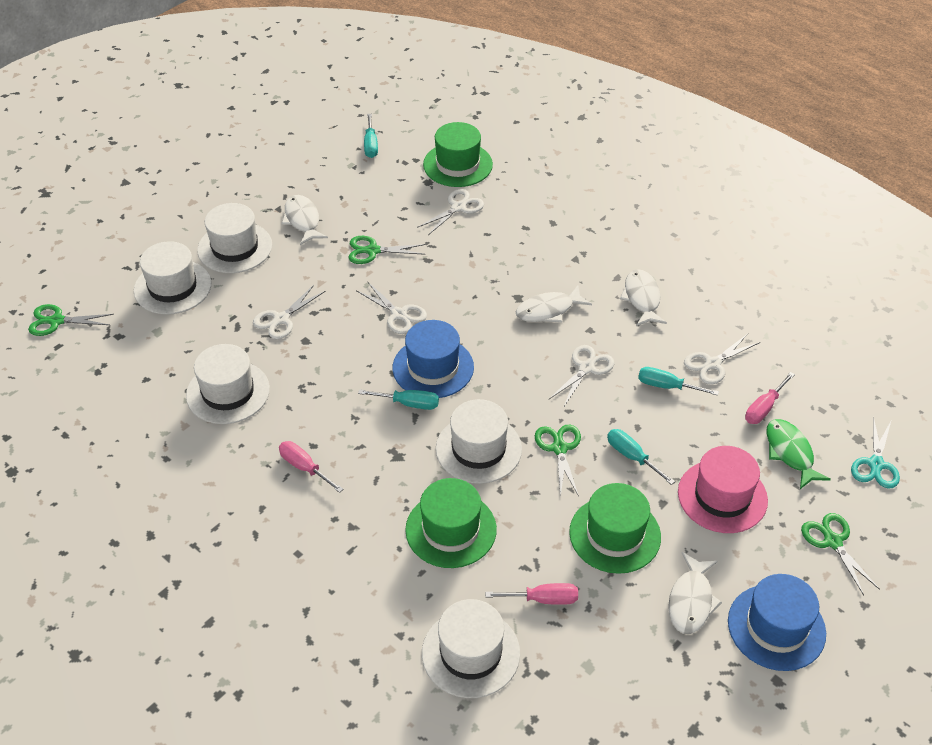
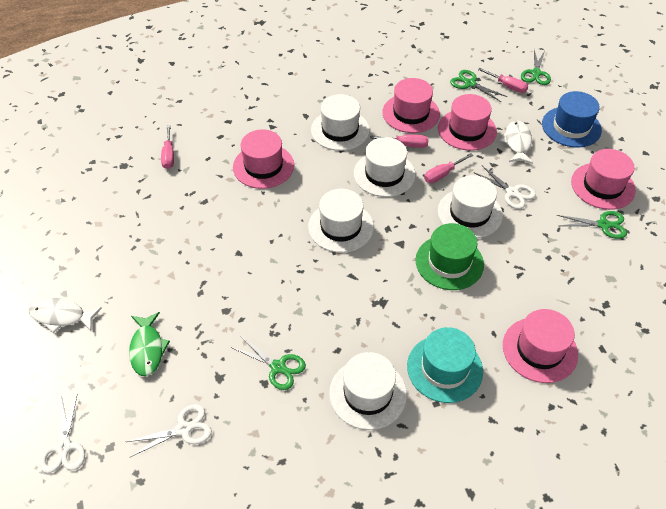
blue hat: [393,320,474,398] [728,574,826,671] = 2 -> [542,91,602,148] = 1
green hat: [405,478,497,568] [423,122,493,187] [569,483,661,574] = 3 -> [415,223,484,290] = 1
pink hat: [678,446,768,533] = 1 -> [233,129,294,189] [382,78,440,133] [438,94,497,151] [503,309,578,383] [571,149,636,210] = 5
pink screwdriver: [279,441,344,493] [485,583,578,605] [745,372,795,424] = 3 -> [161,125,174,169] [370,134,429,148] [424,153,473,183] [478,68,528,93] = 4
turquoise hat: none = 0 -> [407,327,483,403] = 1
turquoise scissors: [851,416,900,489] = 1 -> none = 0
turquoise screwdriver: [358,389,439,410] [364,114,378,158] [607,429,675,485] [638,367,719,396] = 4 -> none = 0
white fish: [281,195,328,245] [516,285,592,323] [620,269,667,326] [668,552,722,634] = 4 -> [29,298,102,333] [500,120,533,164] = 2
white scissors: [253,285,325,339] [356,282,427,334] [417,189,484,235] [549,345,615,408] [684,334,760,385] = 5 -> [40,395,85,473] [126,404,212,457] [473,165,536,209] = 3

